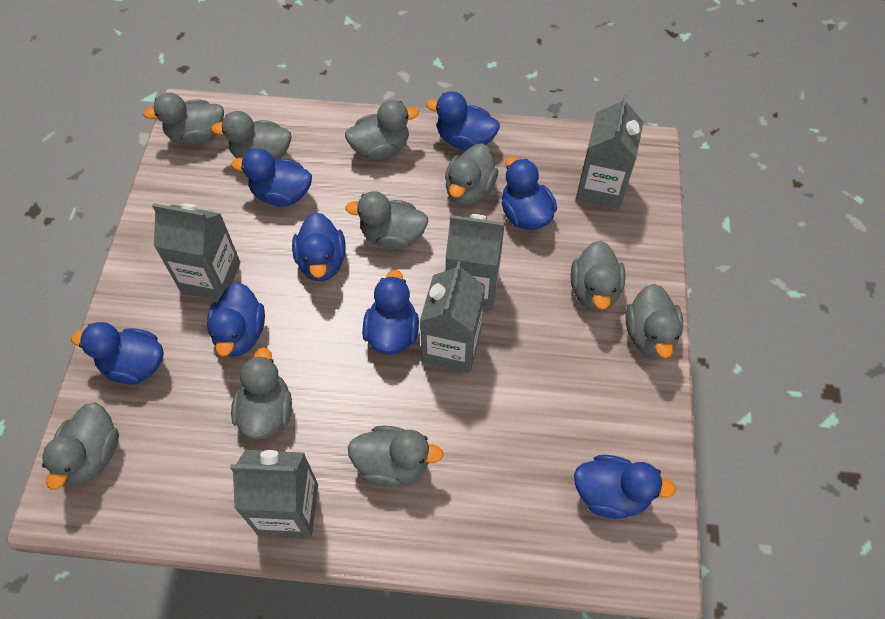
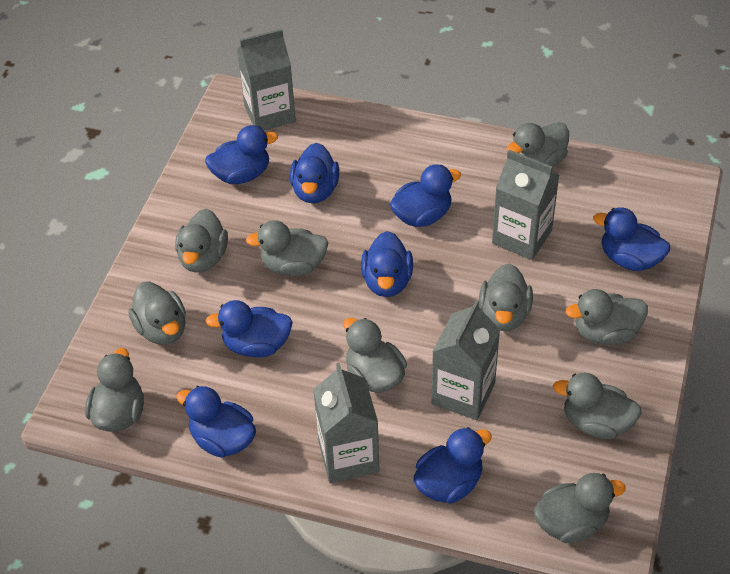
grey carton: [152,203,240,300] [230,450,318,538] [420,261,485,373] [446,214,505,311] [576,94,643,209] = 5 -> [237,29,296,130] [313,363,379,483] [432,300,500,420] [492,150,559,260] = 4

